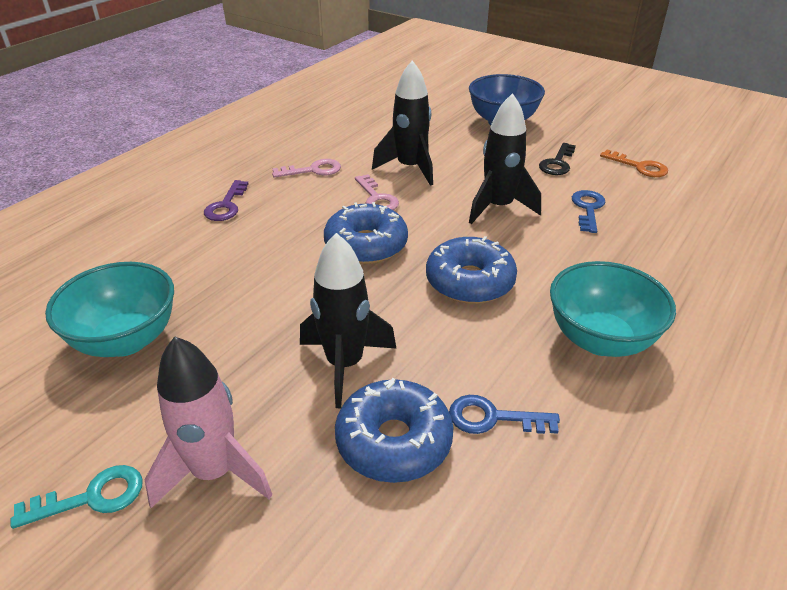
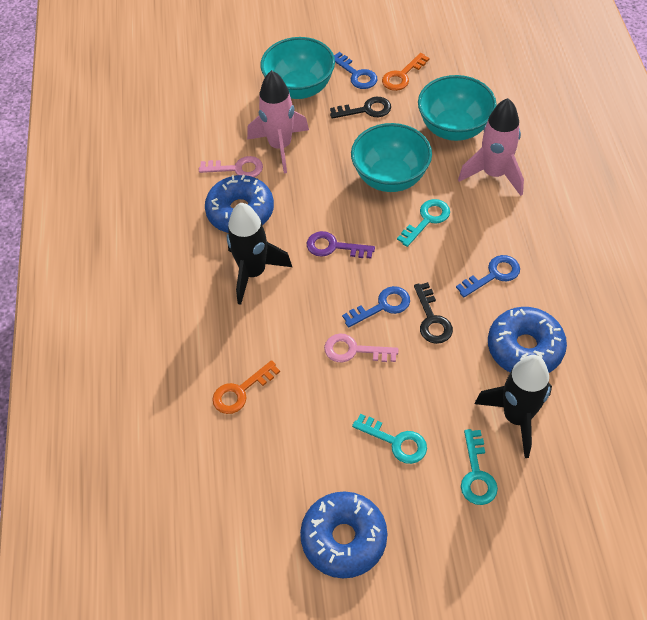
black key: [539,143,576,175] = 1 -> [330,97,391,119] [414,282,453,344] = 2
black rocket: [300,233,397,408] [372,60,433,186] [469,93,541,224] = 3 -> [227,203,292,305] [475,355,552,458] = 2
blue bowl: [469,74,545,125] = 1 -> none = 0
blue key: [449,395,560,434] [572,190,605,233] = 2 -> [334,52,378,89] [342,286,410,328] [456,255,520,298] = 3
orange key: [600,150,668,177] = 1 -> [212,360,280,414] [382,53,429,91] = 2
pink rocket: [145,336,272,508] = 1 -> [247,70,309,174] [458,98,524,196] = 2
turquoise bowl: [45,262,174,357] [550,261,676,357] = 2 -> [261,37,335,99] [351,123,432,192] [418,75,497,141] = 3
turquoise key: [11,465,143,529] = 1 -> [352,414,427,464] [397,199,450,247] [461,429,498,505] = 3

